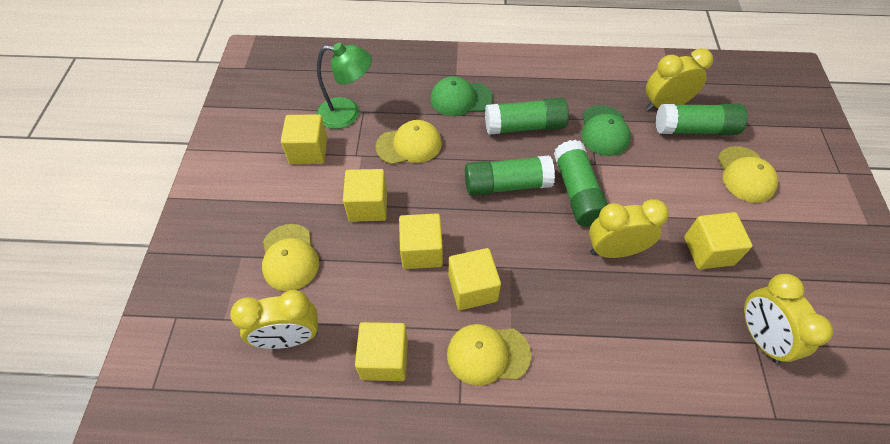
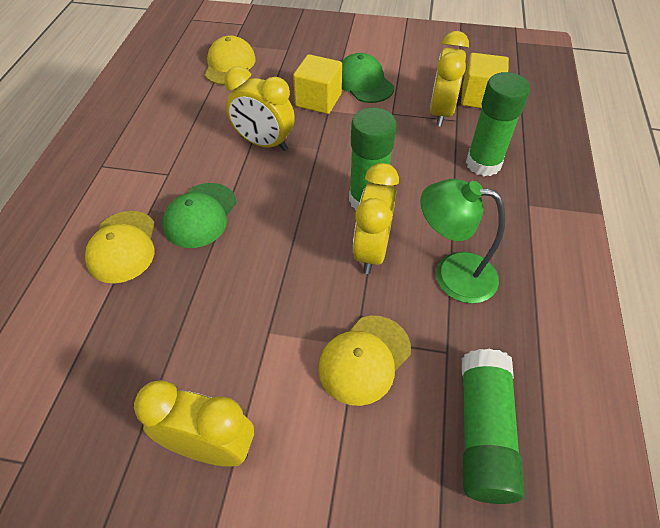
green glue stick: [465,155,555,196] [485,98,569,135] [554,140,608,226] [656,104,748,135] = 4 -> [349,108,397,211] [462,349,525,504] [466,72,530,176] = 3
yellow cap: [262,224,319,291] [376,120,442,164] [447,324,531,386] [718,146,778,203] = 4 -> [85,211,155,283] [205,35,256,85] [318,316,411,406] = 3
yellow cube: [281,115,327,164] [343,169,387,222] [355,322,408,381] [399,213,443,269] [449,248,501,310] [684,212,753,269] = 6 -> [293,54,342,114] [461,53,509,108] = 2

